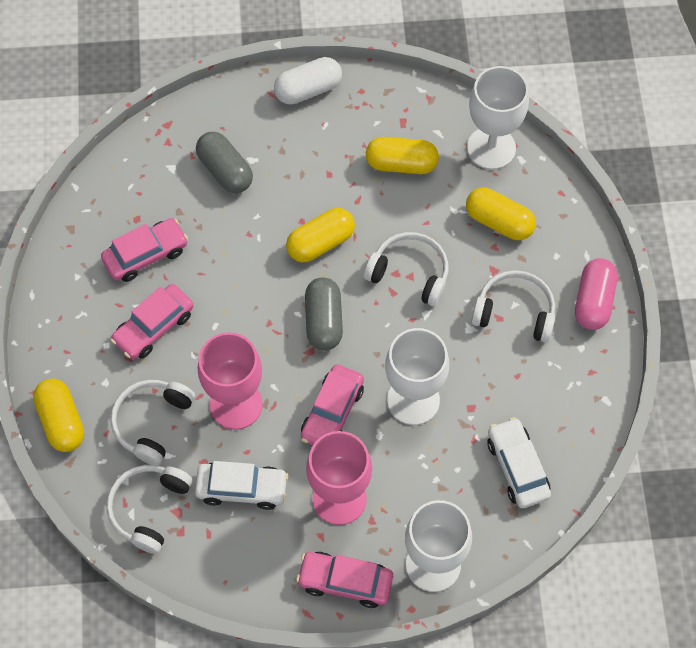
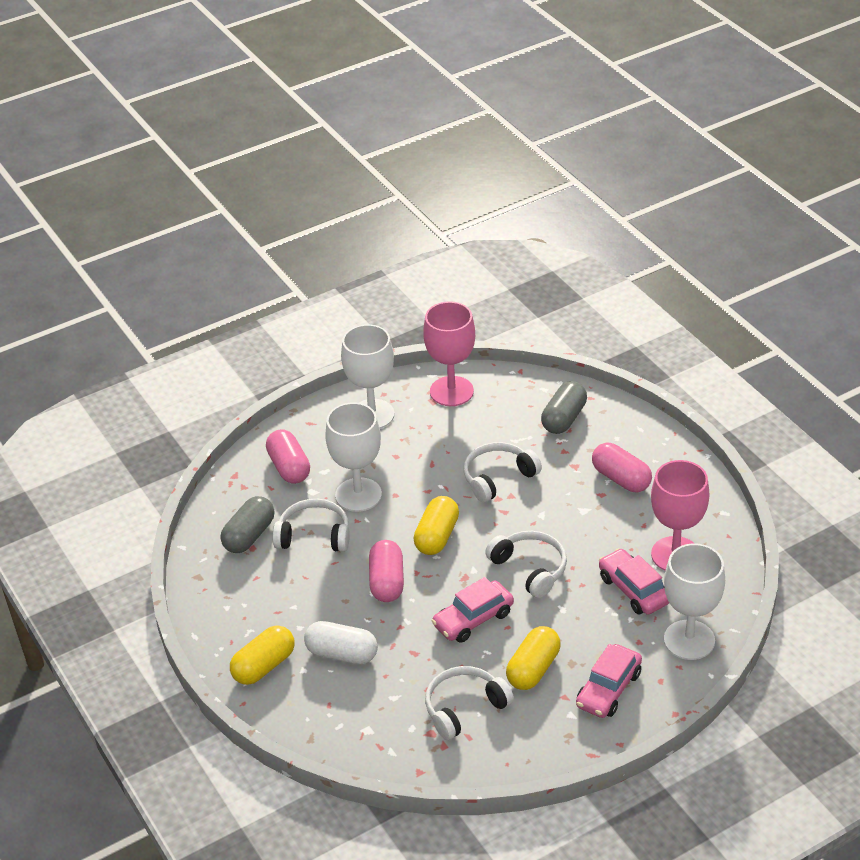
pink capsule: [575,258,618,330] = 1 -> [266,429,310,484] [369,540,404,602] [592,443,652,492] = 3
pink car: [101,218,188,282] [110,284,194,359] [296,552,393,608] [301,364,364,445] = 4 -> [432,577,514,643] [576,644,642,718] [599,548,669,615] = 3
white car: [195,461,289,510] [487,417,551,508] = 2 -> none = 0
yellow capsule: [33,379,84,452] [286,208,355,262] [366,137,439,174] [466,187,536,240] = 4 -> [230,625,295,685] [413,496,459,555] [506,626,561,690] = 3

